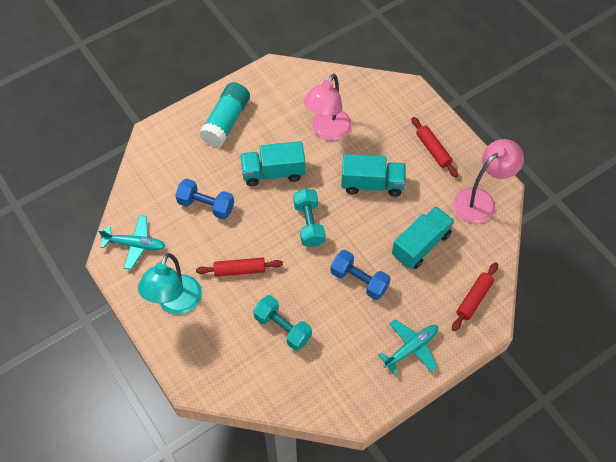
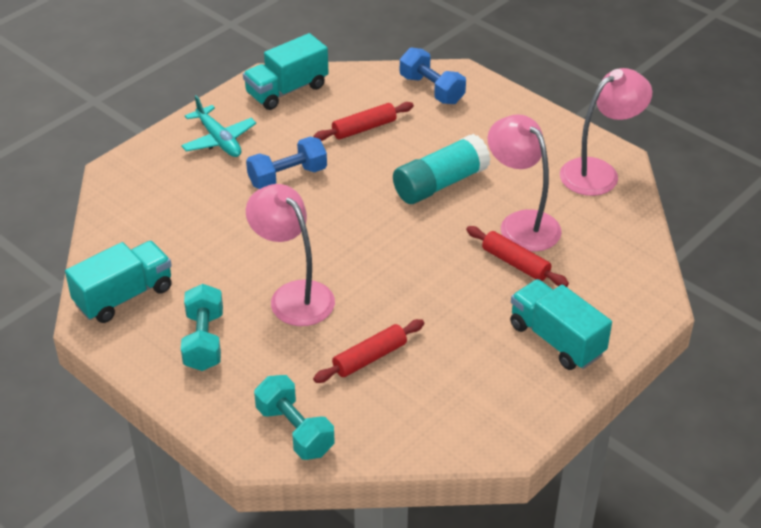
pink lamp: [303,74,352,141] [453,139,524,224] = 2 -> [246,184,335,326] [488,115,562,252] [560,68,652,196] = 3
turquoise lamp: [138,253,202,315] = 1 -> none = 0
turquoise plane: [98,215,165,270] [378,319,438,375] = 2 -> [181,95,256,157] = 1

